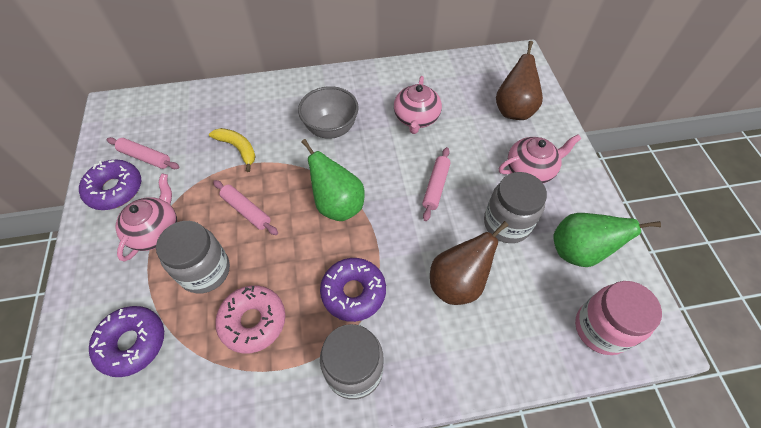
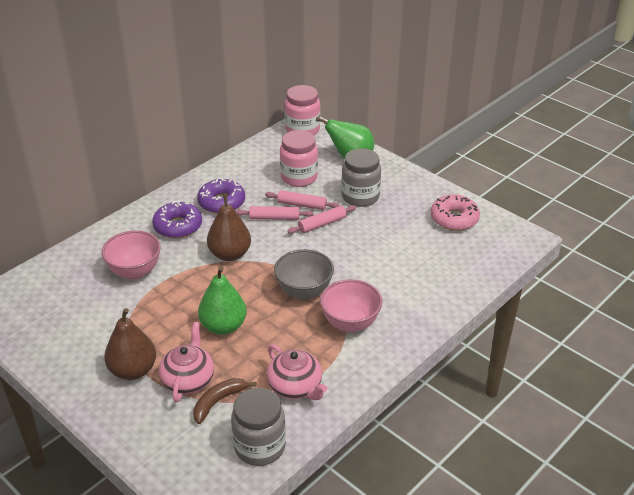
brown banana: none = 0 -> [193,378,257,424] = 1
grey jar: [156,221,230,294] [320,324,384,400] [484,172,547,243] = 3 -> [231,388,286,466] [341,148,381,207] = 2
pink bowl: none = 0 -> [102,230,161,279] [320,279,382,332] = 2
pink jar: [575,281,662,355] = 1 -> [280,130,318,187] [285,85,320,135] = 2
pink teapot: [115,174,177,262] [394,76,442,134] [499,134,581,183] = 3 -> [159,322,214,402] [267,344,327,400] = 2
purple donut: [79,159,141,210] [89,306,164,377] [320,258,386,322] = 3 -> [152,200,202,238] [197,178,245,214] = 2
yellow banana: [209,128,256,172] = 1 -> none = 0

